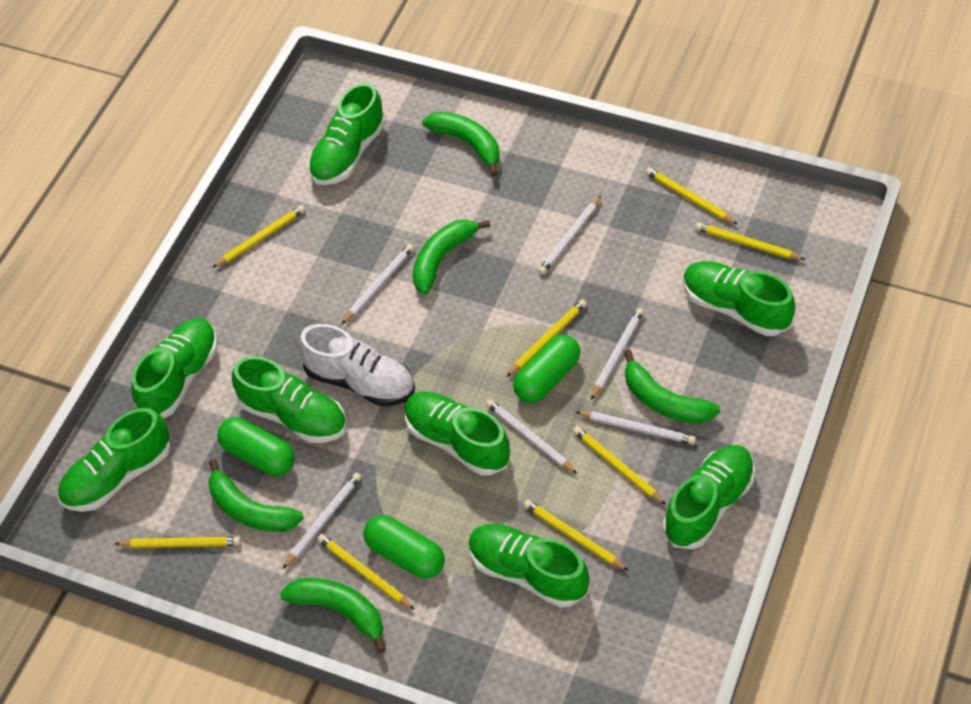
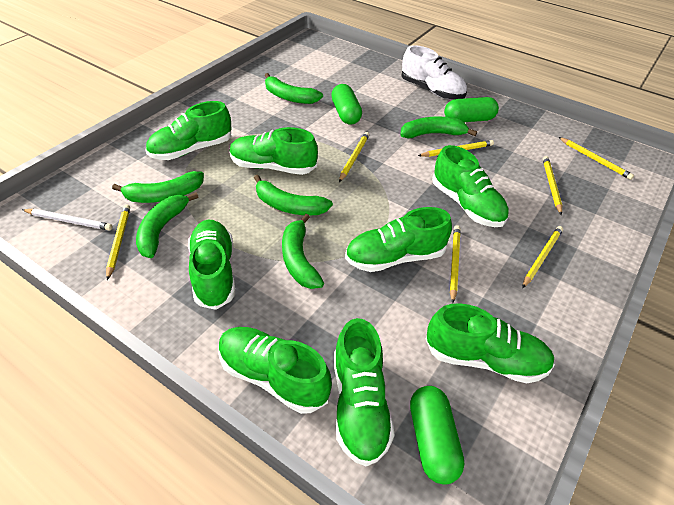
green banana: [208,459,304,532] [280,578,386,653] [413,220,490,295] [422,112,500,176] [624,350,720,424] = 5 -> [112,171,204,203] [136,192,199,258] [254,175,333,215] [265,73,323,104] [282,214,324,289] [400,116,477,138] = 6
white pencil: [283,473,362,569] [342,244,414,324] [486,399,577,474] [538,196,601,275] [576,411,696,445] [591,308,644,400] = 6 -> [22,209,113,230] = 1
yellow pencil: [115,537,241,548] [212,205,305,268] [317,534,415,610] [506,299,587,377] [523,500,629,571] [573,426,666,505] [646,167,738,225] [695,222,806,260] = 8 -> [106,205,130,280] [339,132,369,182] [418,140,494,157] [450,225,461,303] [522,226,563,288] [543,156,563,215] [559,137,634,180] = 7

